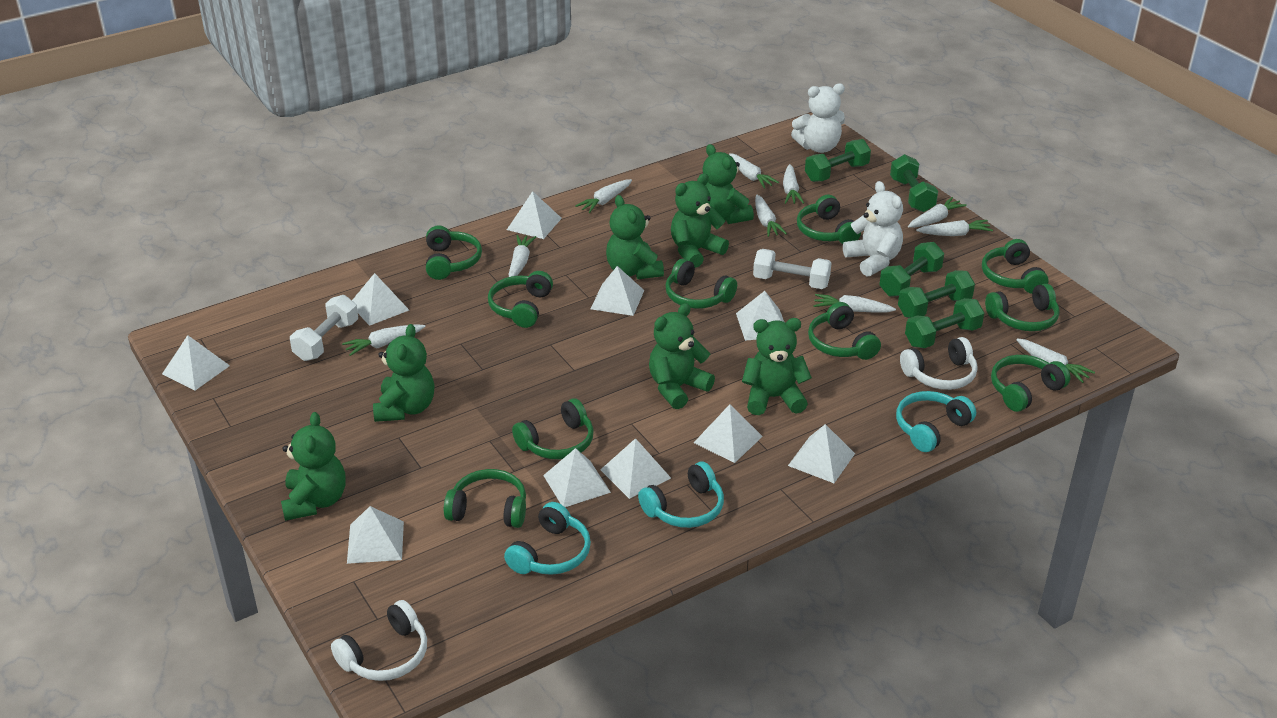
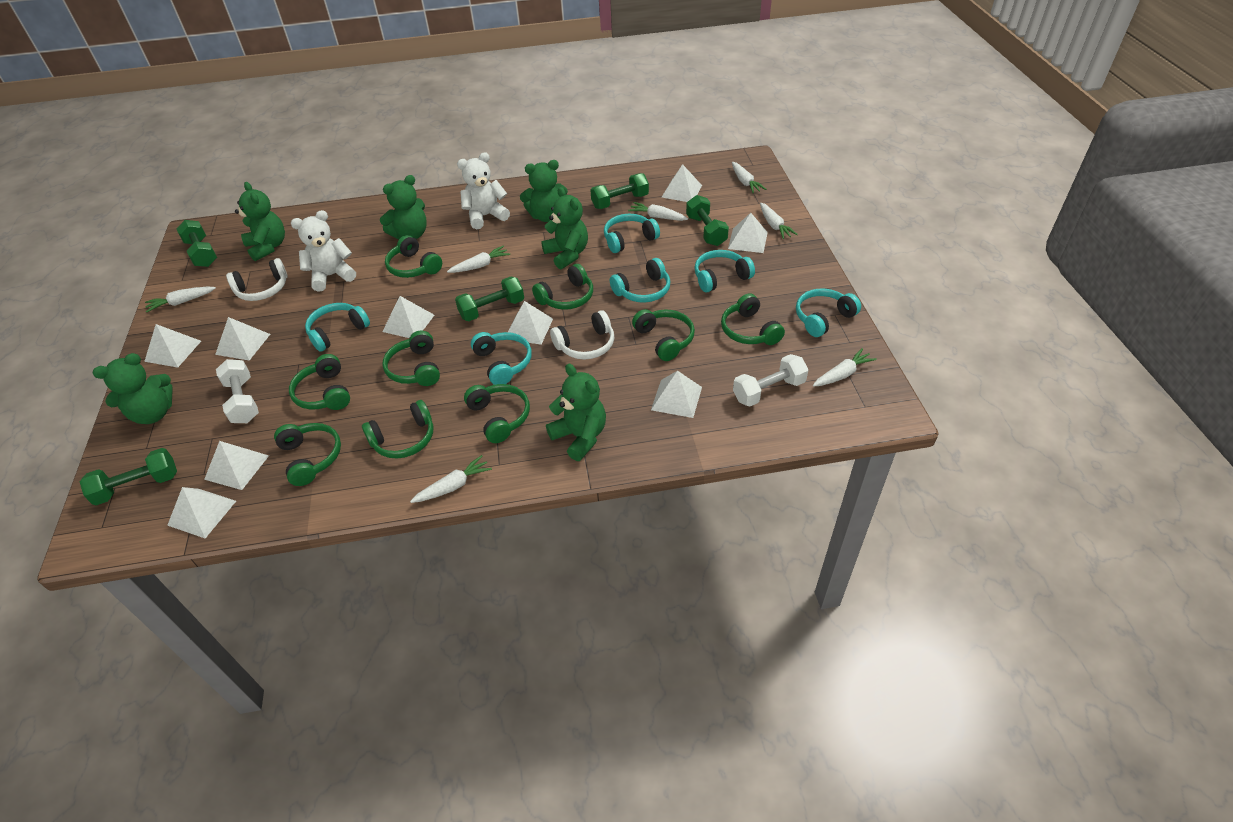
green headphones: [426,226,482,280] [444,469,526,528] [488,271,553,328] [512,398,594,459] [666,259,737,309] [797,195,861,244] [808,302,881,360] [982,239,1049,294] [985,284,1060,331] [991,355,1071,412] = 10 -> [274,423,341,486] [289,354,350,410] [362,400,433,459] [382,331,440,386] [385,235,442,278] [464,384,530,443] [532,264,593,310] [632,309,695,361] [721,293,785,345] = 9
green teddy bear: [281,412,346,521] [373,324,435,422] [606,195,664,279] [649,303,715,409] [671,173,729,268] [703,144,754,224] [742,318,812,415] = 7 -> [93,353,173,424] [235,182,285,261] [380,175,427,240] [520,160,568,222] [541,187,588,269] [546,364,606,461] = 6
turquoise headphones: [504,502,591,575] [638,462,724,528] [896,391,976,452] = 3 -> [305,303,370,352] [471,332,532,385] [604,214,660,253] [610,258,670,303] [694,250,755,292] [796,289,861,337] = 6
white carrot: [342,324,425,356] [508,235,536,277] [575,179,632,213] [729,153,779,189] [755,195,787,237] [783,164,804,204] [813,294,896,313] [908,197,967,228] [916,220,993,236] [1016,338,1095,383] = 10 -> [145,287,216,312] [410,455,492,503] [447,246,510,273] [628,202,688,221] [732,162,766,193] [760,203,798,239] [813,348,877,387] = 7
white pyramid: [162,335,230,390] [347,506,404,564] [352,273,409,326] [507,191,562,239] [543,448,611,507] [591,266,644,316] [600,438,671,499] [694,404,763,463] [736,291,784,341] [788,424,855,483] = 10 -> [144,324,201,368] [167,487,236,538] [204,441,269,490] [215,317,270,361] [382,296,434,338] [508,301,553,345] [651,370,702,418] [662,164,702,202] [728,213,768,253] = 9

